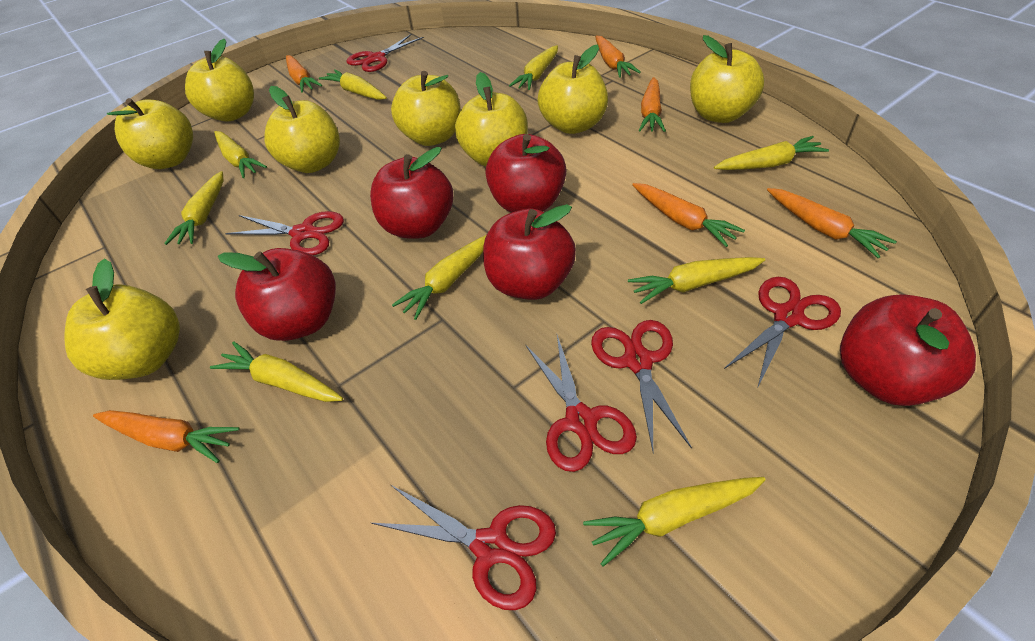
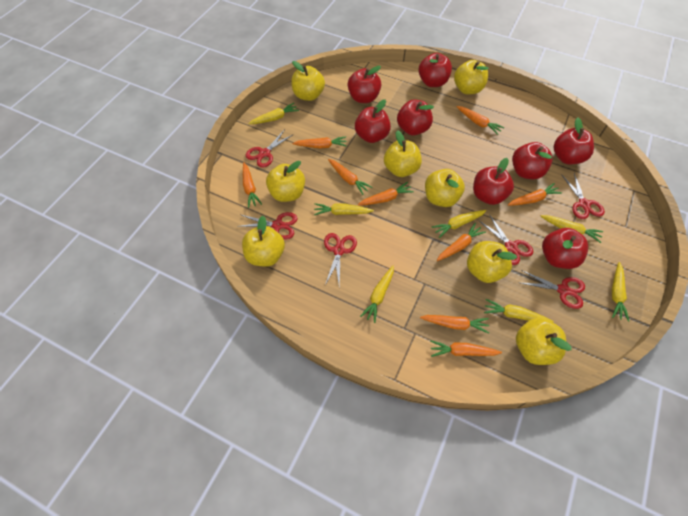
orange carrot: [93,410,239,463] [286,55,322,93] [595,36,641,78] [632,183,745,247] [639,77,666,132] [767,188,897,258] = 6 -> [243,162,262,208] [292,137,347,148] [328,159,372,195] [358,182,414,206] [420,315,489,334] [430,340,502,357] [437,223,486,261] [457,106,504,135] [508,183,562,206] = 9
red apple: [218,248,336,341] [370,147,453,239] [483,204,576,300] [485,134,566,213] [840,294,976,406] = 5 -> [348,66,381,103] [355,99,391,143] [397,100,434,136] [419,53,452,87] [473,158,514,205] [512,142,553,179] [542,228,588,269] [554,117,594,164] = 8
yellow carrot: [164,171,224,245] [210,341,343,402] [214,131,267,178] [319,69,387,100] [392,235,486,320] [509,45,558,90] [583,477,766,567] [628,257,765,304] [714,136,829,170] = 9 -> [248,103,299,124] [314,203,374,215] [360,266,394,323] [432,210,487,238] [484,299,554,323] [540,215,603,243] [612,262,629,321] = 7

